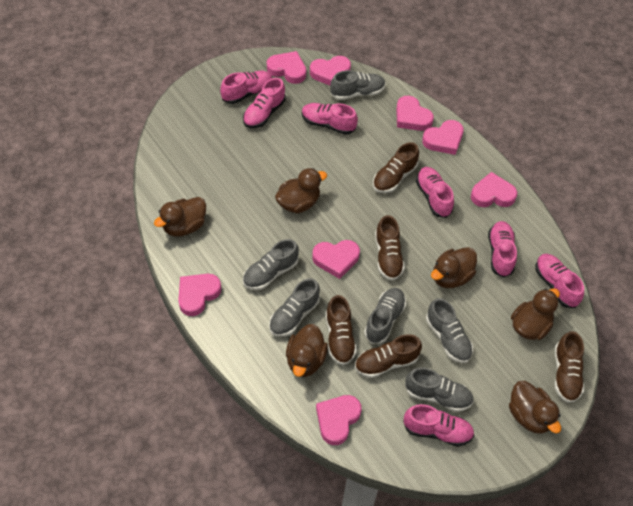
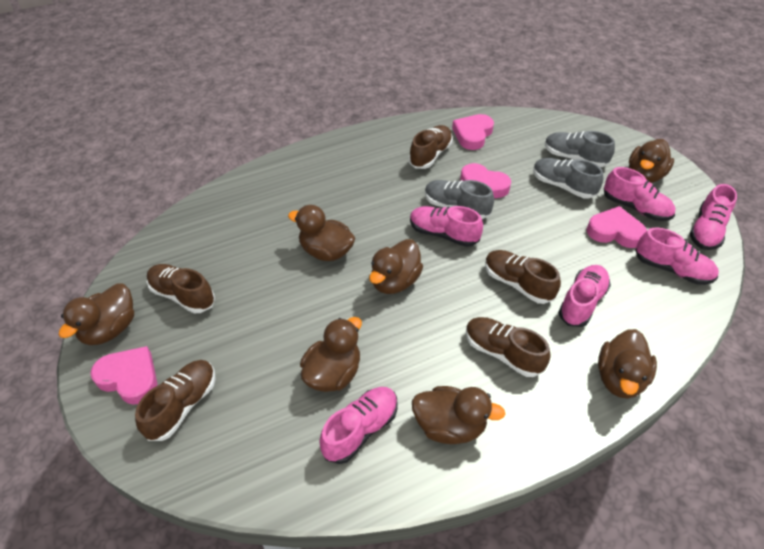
brown duck: [154,197,206,237] [275,168,327,213] [286,324,328,377] [431,247,477,288] [509,381,561,434] [511,288,560,340] = 6 -> [59,284,134,345] [288,205,355,261] [300,317,362,392] [369,239,423,294] [412,386,505,444] [598,329,657,399] [629,139,674,183] = 7
grey shoe: [243,239,299,290] [269,278,320,337] [330,70,386,100] [364,288,406,344] [405,368,474,412] [426,298,473,363] = 6 -> [425,180,494,219] [533,158,603,198] [545,131,615,167] = 3
pink heart: [178,274,221,316] [267,51,306,84] [310,56,351,86] [312,240,360,279] [316,395,362,445] [396,96,434,131] [422,120,464,155] [471,172,517,207] = 8 -> [90,346,157,405] [452,114,494,150] [460,163,511,198] [586,206,647,248] = 4
pink shoe: [220,71,272,104] [243,78,285,128] [302,103,358,135] [403,404,474,447] [416,167,454,218] [488,221,517,278] [535,254,584,308] = 7 -> [319,387,397,464] [410,206,483,247] [558,265,611,327] [604,167,676,221] [635,227,719,285] [690,184,737,250] = 6

